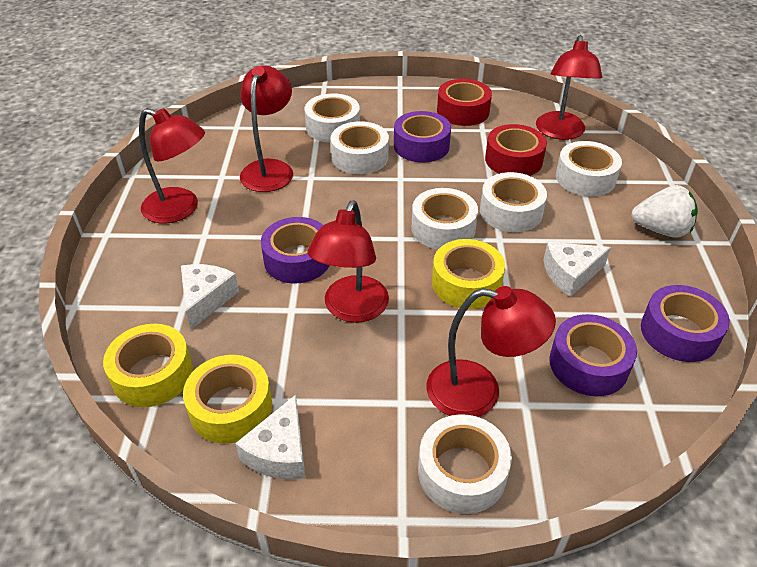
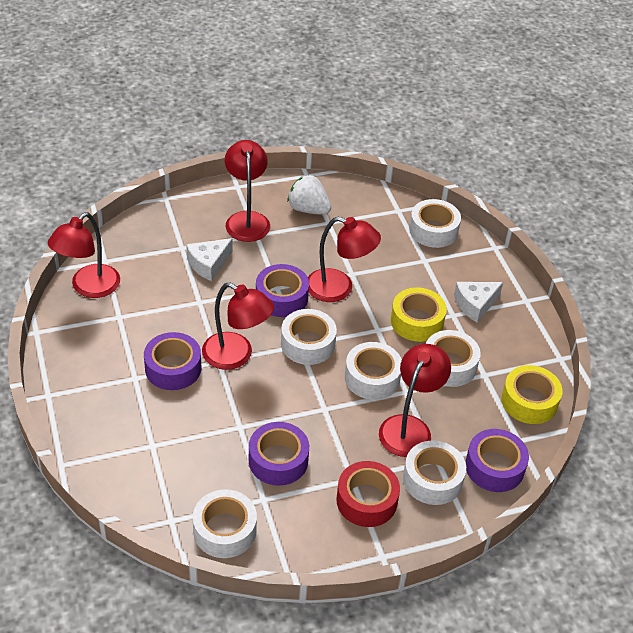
red tape: [437,79,492,126] [485,124,547,176] = 2 -> [336,461,400,527] = 1
white cheese: [181,264,239,329] [235,395,306,480] [543,242,611,297] = 3 -> [186,238,232,281] [454,282,503,322] = 2
yellow tape: [103,324,193,407] [183,355,272,444] [432,239,505,309] = 3 -> [391,287,447,342] [501,365,563,424] = 2

